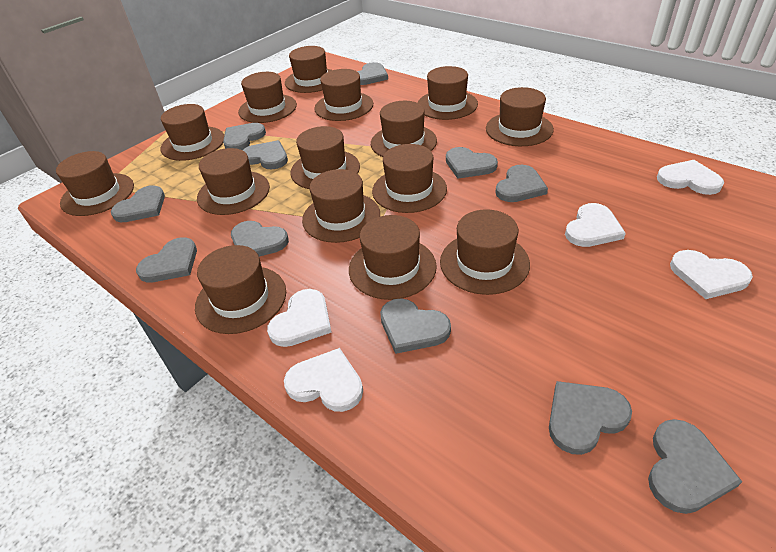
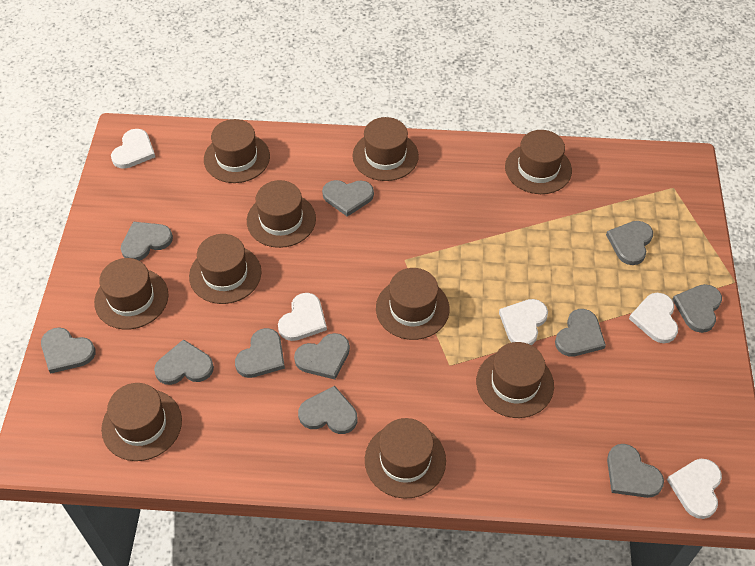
brown hat: [56,151,134,216] [161,104,224,161] [195,245,286,334] [197,148,270,215] [238,72,297,123] [285,46,332,93] [290,126,360,189] [302,169,380,243] [314,69,373,121] [349,215,437,300] [371,101,437,157] [372,144,447,213] [418,66,478,120] [440,209,530,295] [486,87,554,146] = 15 -> [94,258,168,330] [101,383,182,461] [189,234,261,304] [204,119,270,183] [247,180,316,248] [353,117,419,181] [365,418,446,498] [376,268,450,340] [476,342,554,418] [505,130,572,194] = 10

